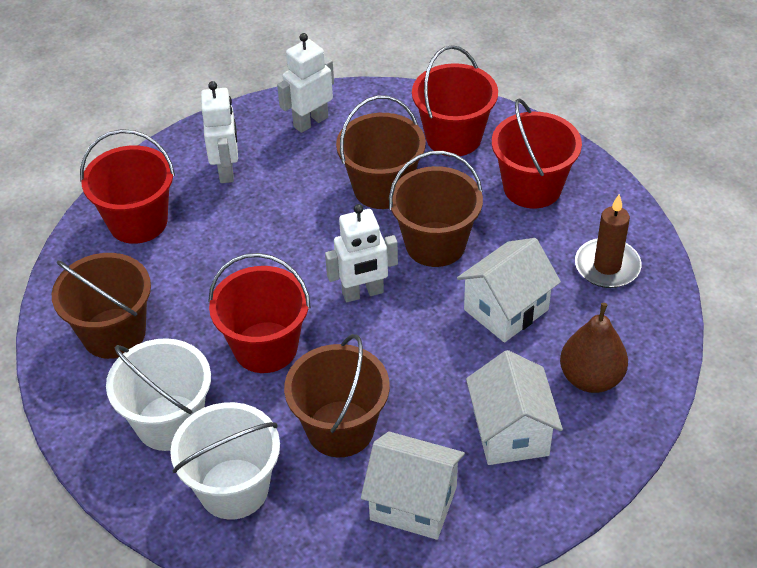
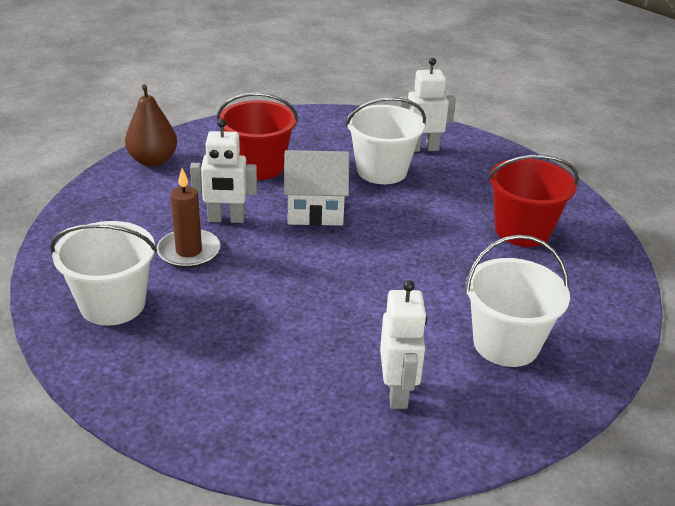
brown bucket: [52,253,151,359] [284,334,390,457] [336,95,426,209] [389,151,483,267] = 4 -> none = 0
red bucket: [80,129,175,244] [208,253,311,373] [412,45,498,156] [492,98,582,208] = 4 -> [217,93,298,180] [488,155,579,247] = 2
white bucket: [106,338,211,451] [170,402,280,520] = 2 -> [50,221,157,326] [346,97,426,184] [465,235,570,367] = 3
white house: [361,431,465,540] [457,238,561,343] [466,350,563,465] = 3 -> [284,150,349,226] = 1

